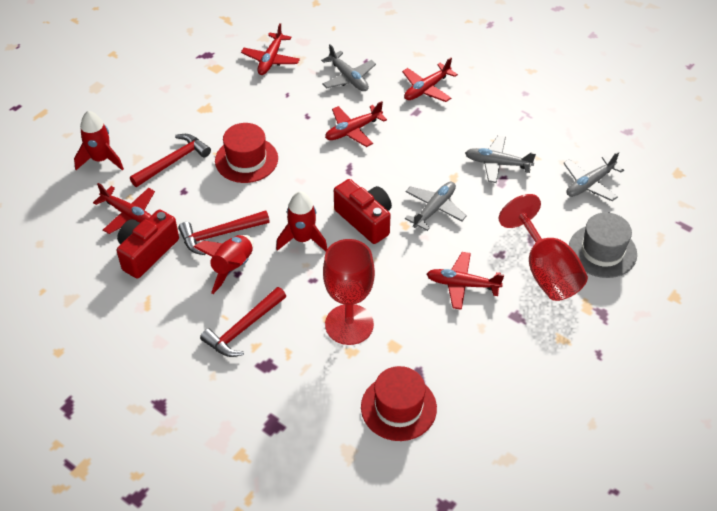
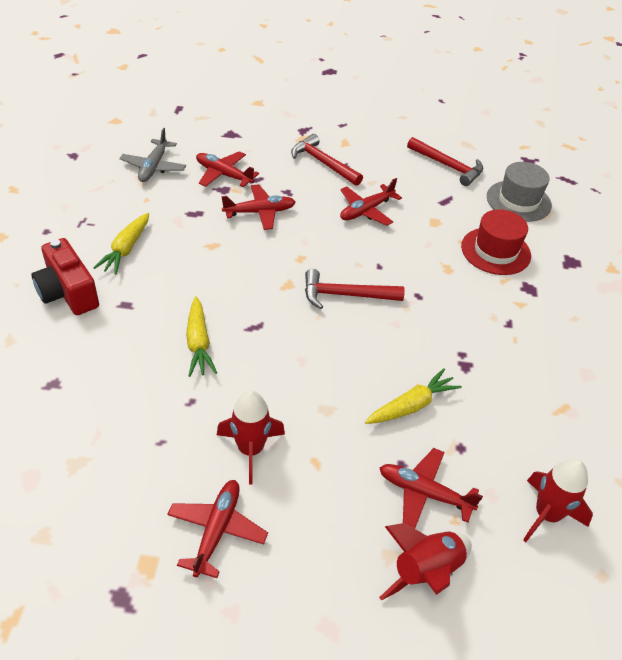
grey plane: [321,44,376,91] [405,182,467,231] [465,135,536,183] [563,151,624,201] = 4 -> [120,128,186,182] = 1
red camera: [116,209,179,279] [334,179,392,244] = 2 -> [31,238,99,315] = 1
red goblet: [323,239,375,345] [499,194,588,301] = 2 -> none = 0
red hat: [215,123,278,183] [361,366,437,441] = 2 -> [461,209,531,275] = 1
yellow carrot: none = 0 -> [93,213,149,275] [186,296,217,377] [365,369,462,424] = 3

